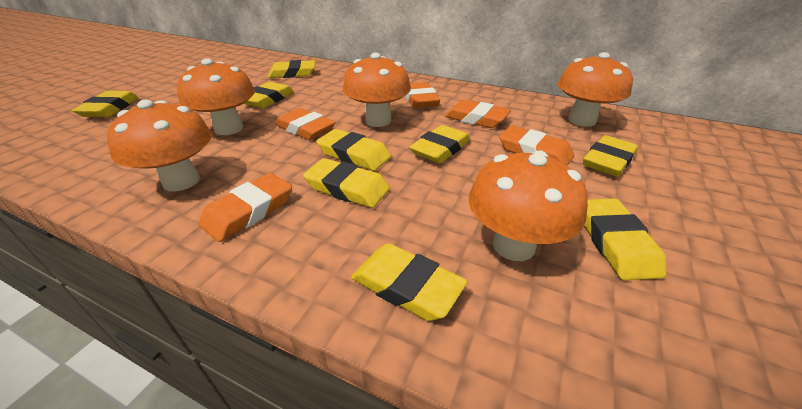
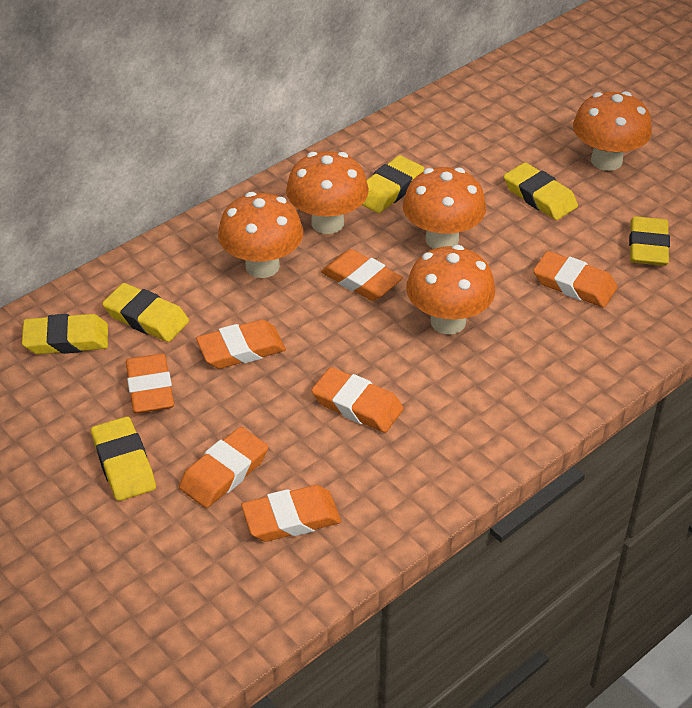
orange eraser: [199,173,292,242] [275,108,336,140] [406,82,440,108] [445,100,511,128] [499,125,574,166] = 5 -> [126,353,174,414] [179,427,268,508] [196,320,286,369] [241,485,341,542] [311,367,404,433] [321,249,403,301] [533,251,617,307] = 7
yellow eraser: [72,91,139,117] [244,82,294,108] [268,60,315,78] [303,158,390,208] [316,129,391,171] [351,243,467,321] [409,125,470,163] [583,135,638,177] [584,198,666,280] = 9 -> [22,314,108,354] [91,416,156,501] [102,283,189,342] [362,155,424,213] [504,162,578,220] [629,216,670,266] = 6

